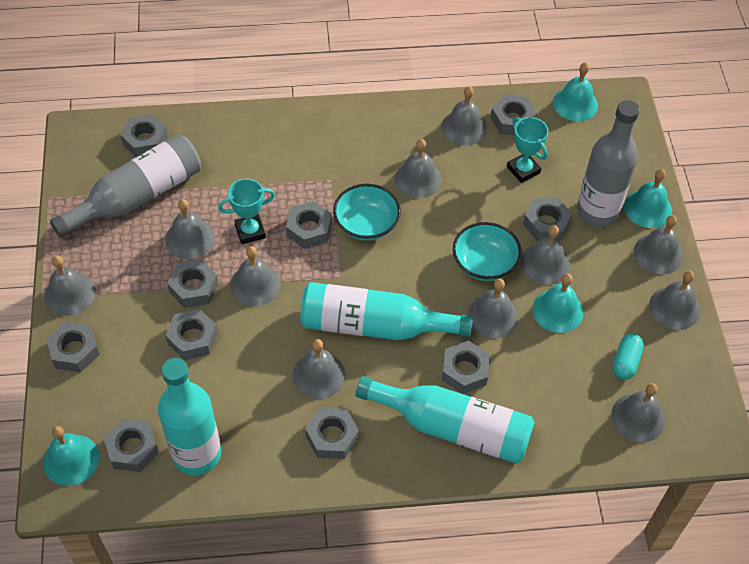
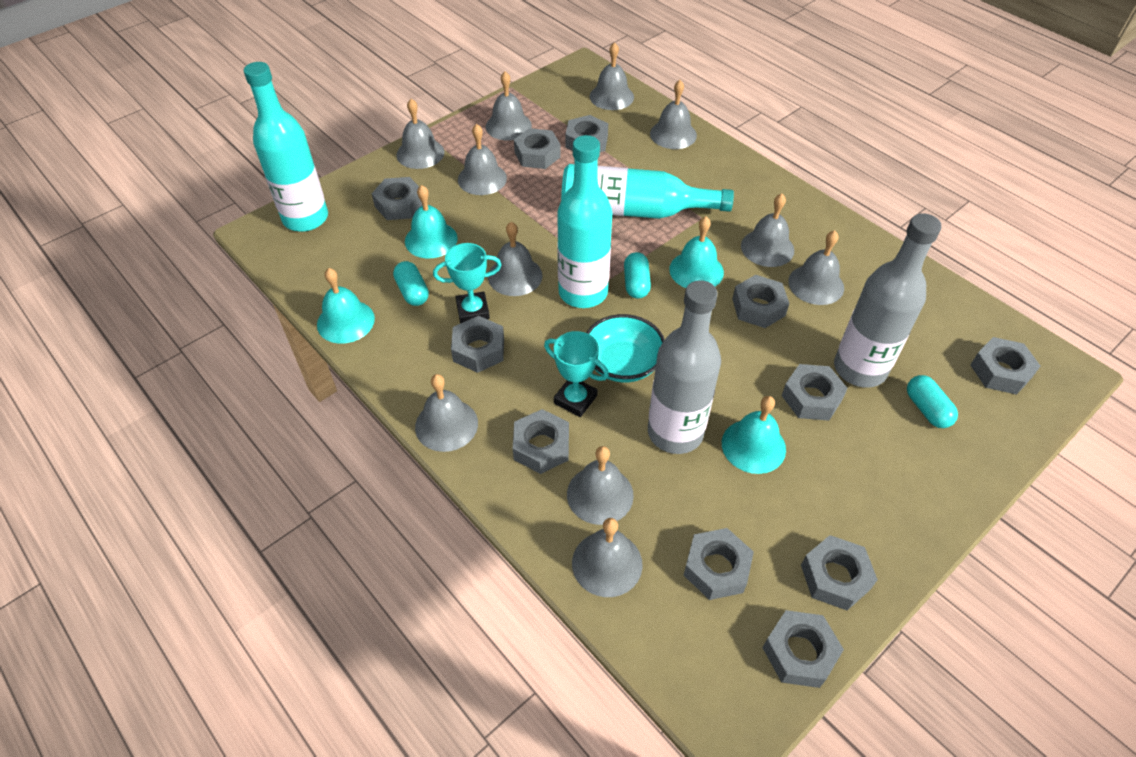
grey nut: [46,322,100,372] [103,418,159,472] [120,114,168,157] [166,309,218,360] [167,259,219,308] [286,201,332,249] [305,408,359,459] [442,341,490,394] [491,95,537,135] [523,198,572,241] = 10 -> [372,177,422,220] [451,316,504,373] [513,409,569,474] [514,128,561,169] [565,115,608,152] [684,528,754,600] [732,275,789,328] [762,610,844,688] [782,364,848,421] [801,535,878,610] [971,337,1040,395] = 11
turquoise bowl: [333,184,401,241] [453,222,522,281] = 2 -> [586,314,665,383] = 1
turquoise capsule: [613,333,644,380] = 1 -> [393,261,429,306] [624,252,651,299] [907,375,958,428] = 3

